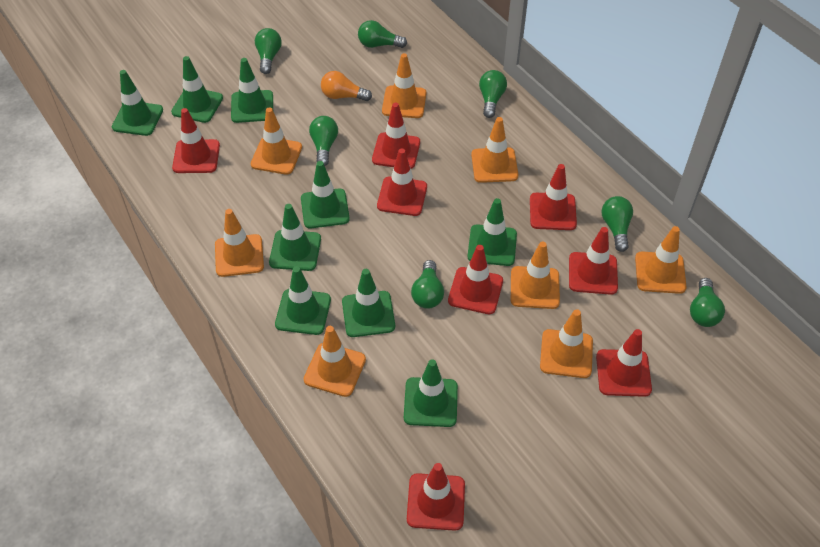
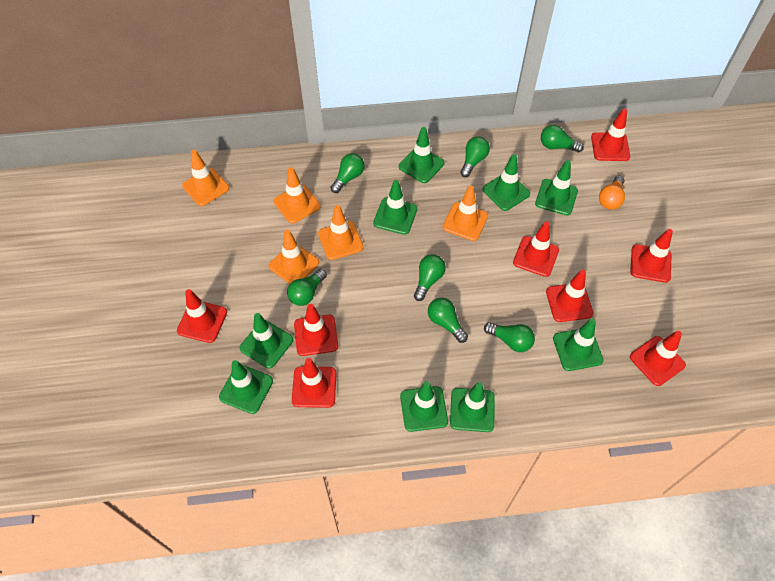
orange traffic cone: [215,209,264,277] [251,107,302,175] [304,326,366,397] [382,53,426,118] [471,117,518,183] [511,241,560,309] [540,309,593,378] [635,226,687,294] = 8 -> [182,150,229,206] [269,230,319,284] [274,167,321,224] [318,205,364,260] [443,185,488,241] = 5

